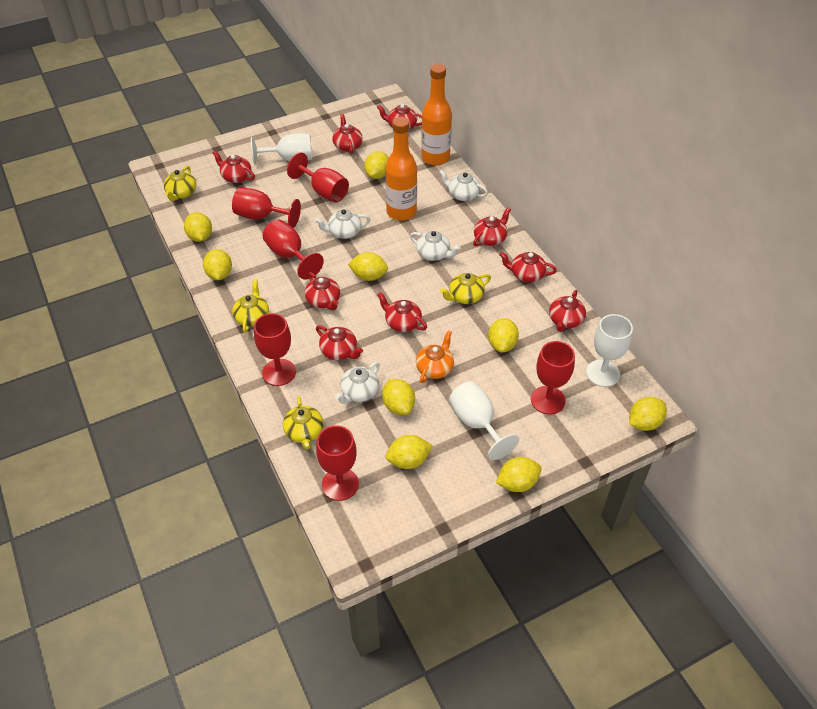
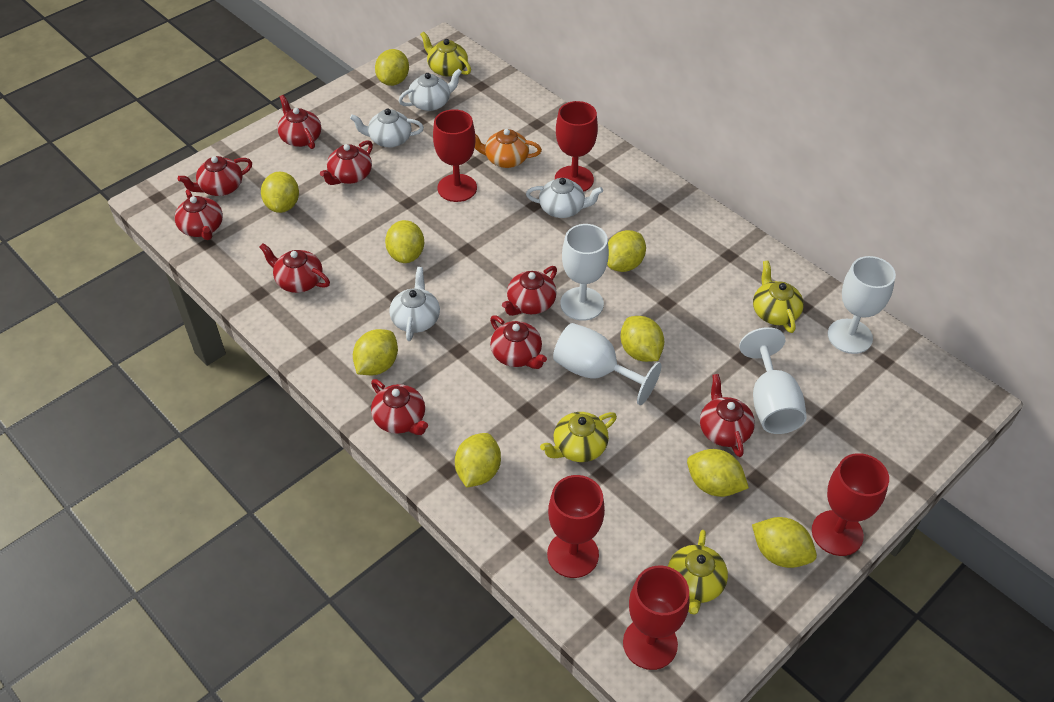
orange bottle: [385,117,417,221] [421,64,452,166] = 2 -> none = 0
red goblet: [232,188,301,228] [254,313,296,386] [263,220,324,280] [287,152,349,203] [316,425,359,501] [531,341,575,414] = 6 -> [433,109,477,202] [547,475,605,578] [555,101,598,192] [623,566,690,670] [812,453,889,556] = 5
white goblet: [251,133,312,165] [449,381,519,460] [586,314,633,387] = 3 -> [553,323,661,405] [560,224,609,321] [739,327,807,434] [828,256,896,354] = 4

